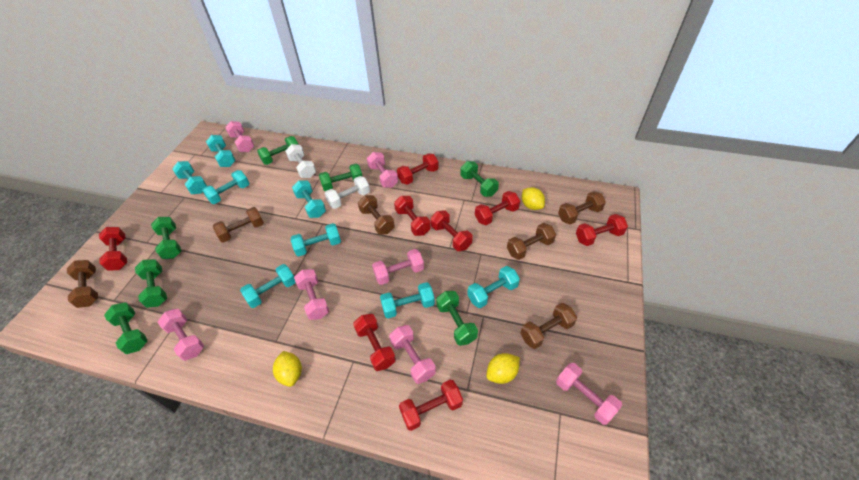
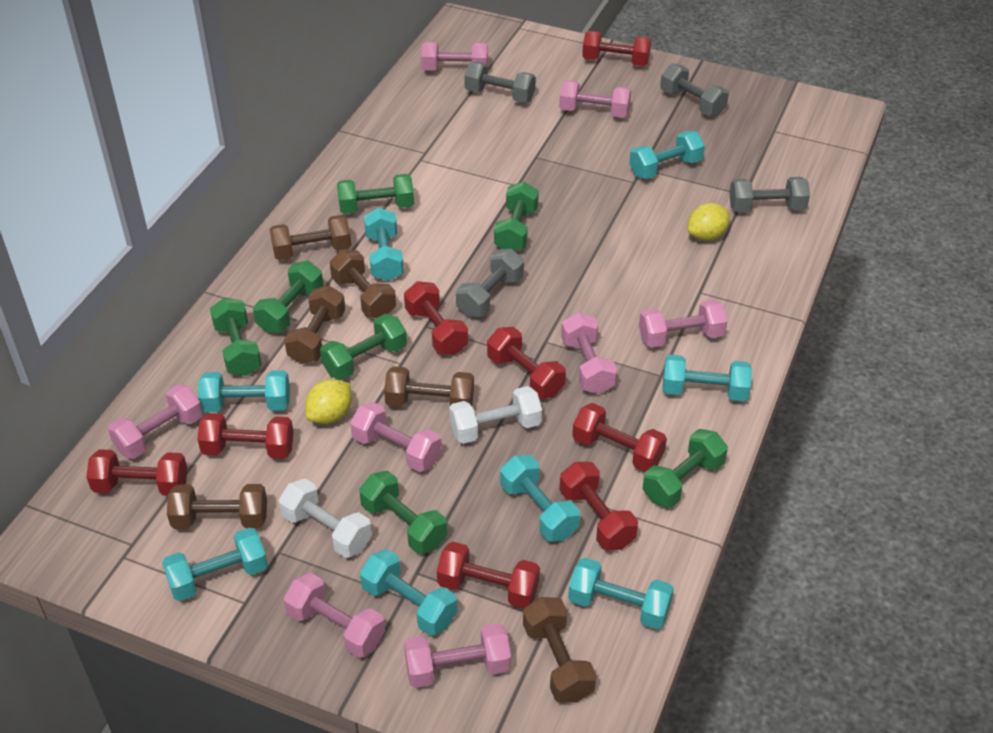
grey dumbbell: none = 0 -> [456,249,524,317] [464,62,536,103] [660,63,729,117] [729,177,810,212] = 4
pink dumbbell: [158,309,204,361] [225,121,254,152] [294,269,329,320] [367,152,398,188] [372,249,424,285] [389,325,436,384] [556,363,622,425] = 7 -> [108,384,203,459] [284,573,385,658] [350,402,442,472] [404,623,511,688] [421,42,488,71] [559,80,631,118] [561,312,617,394] [639,299,727,348] = 8
yellow lemon: [273,351,302,387] [486,353,520,384] [522,187,545,210] = 3 -> [305,379,352,424] [688,203,730,241] = 2

